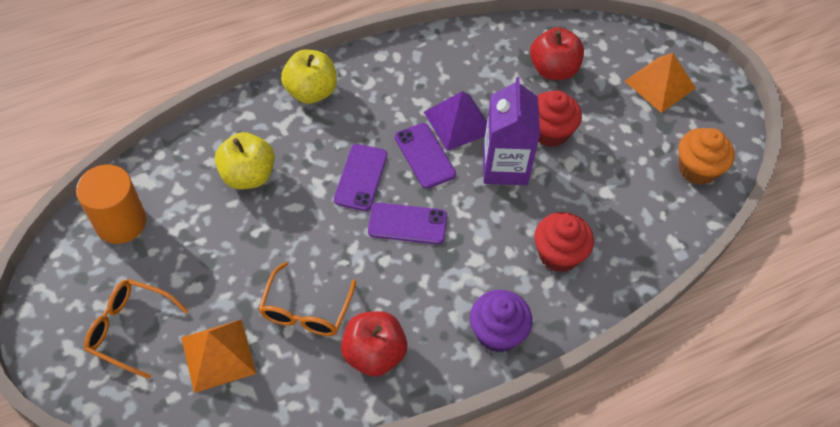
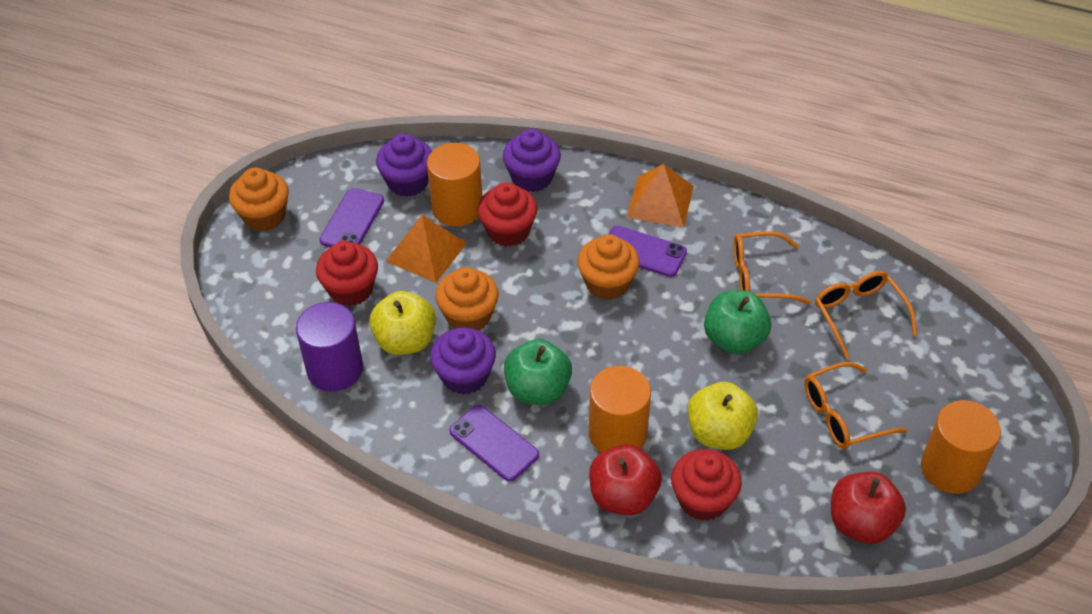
green apple: none = 0 -> [504,339,572,405] [704,290,771,354] = 2
orange cupcake: [678,128,735,185] = 1 -> [229,168,289,231] [435,267,499,331] [578,234,640,300] = 3
orange cylinder: [76,165,147,244] = 1 -> [427,143,482,226] [589,366,651,453] [921,400,1001,494] = 3
orange glasses: [84,279,189,379] [259,262,356,336] = 2 -> [734,231,811,305] [804,362,907,449] [815,271,917,359] = 3
purple carton: [483,77,540,185] = 1 -> none = 0
purple cupcake: [470,290,533,353] = 1 -> [376,133,432,197] [430,327,496,395] [503,129,561,192] = 3
purple cylinder: none = 0 -> [296,302,363,392] = 1
purple pyramid: [424,91,487,151] = 1 -> none = 0
red cupcake: [534,212,594,272] [537,90,582,147] = 2 -> [316,241,378,306] [477,182,537,247] [671,449,742,521] = 3

